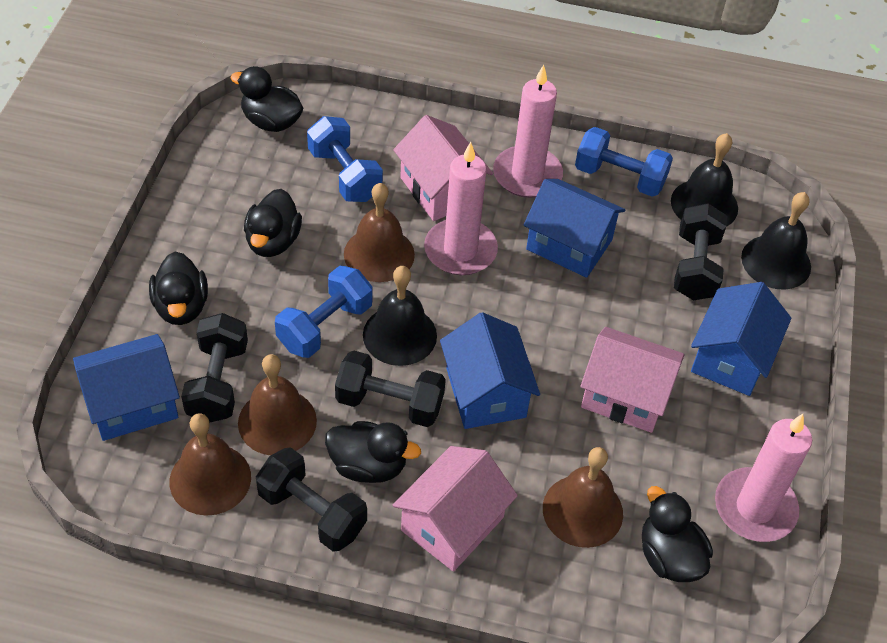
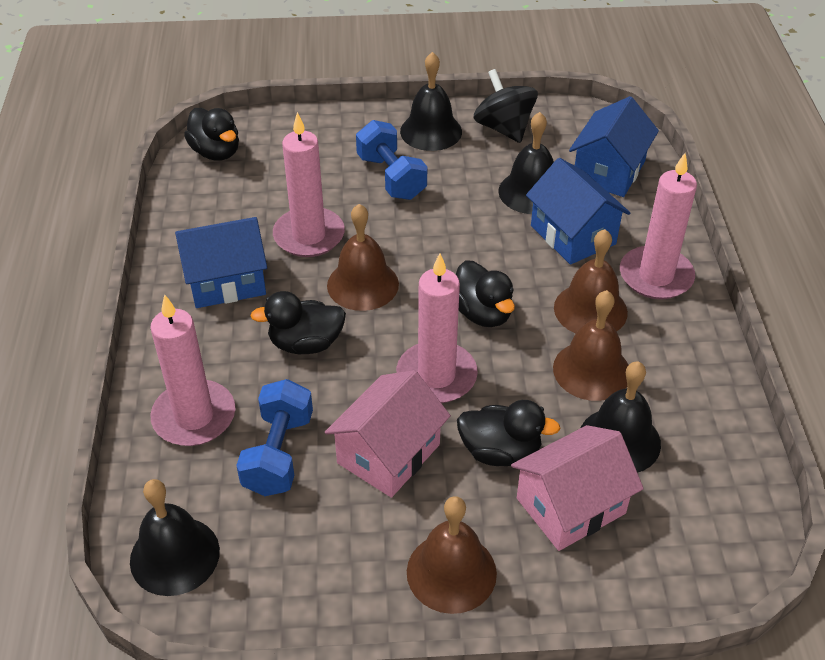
black bell: [363,266,437,366] [671,133,738,226] [741,192,811,290] = 3 -> [130,479,220,596] [400,52,462,151] [498,112,554,214] [581,361,661,473] = 4
black duck: [149,251,208,325] [230,66,303,132] [244,189,302,257] [325,421,421,483] [642,486,713,582] = 5 -> [184,108,239,161] [250,291,346,354] [456,260,515,327] [457,400,561,466] = 4
black dumbbell: [181,313,248,423] [256,447,367,552] [335,350,446,427] [674,203,727,300] = 4 -> none = 0
black spinning top: none = 0 -> [473,69,538,143] = 1
blue dumbbell: [275,266,373,358] [307,116,383,202] [575,127,673,197] = 3 -> [236,379,313,496] [356,120,427,200] = 2
blue house: [73,334,180,441] [440,312,540,429] [524,179,625,278] [691,282,791,396] = 4 -> [175,217,267,308] [526,158,630,265] [569,96,659,197] = 3
pink candle: [424,142,498,275] [493,65,563,198] [715,414,812,542] = 3 -> [151,294,235,446] [273,112,345,257] [396,253,478,403] [620,153,697,299] = 4
pink house: [392,446,518,572] [393,115,493,221] [580,327,685,433] = 3 -> [325,370,451,498] [511,425,644,551] = 2

